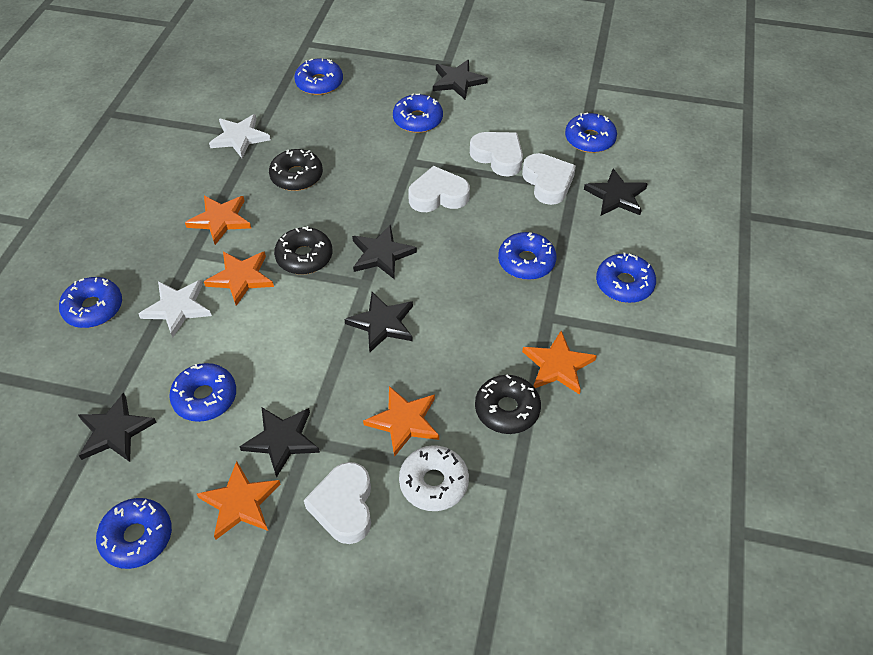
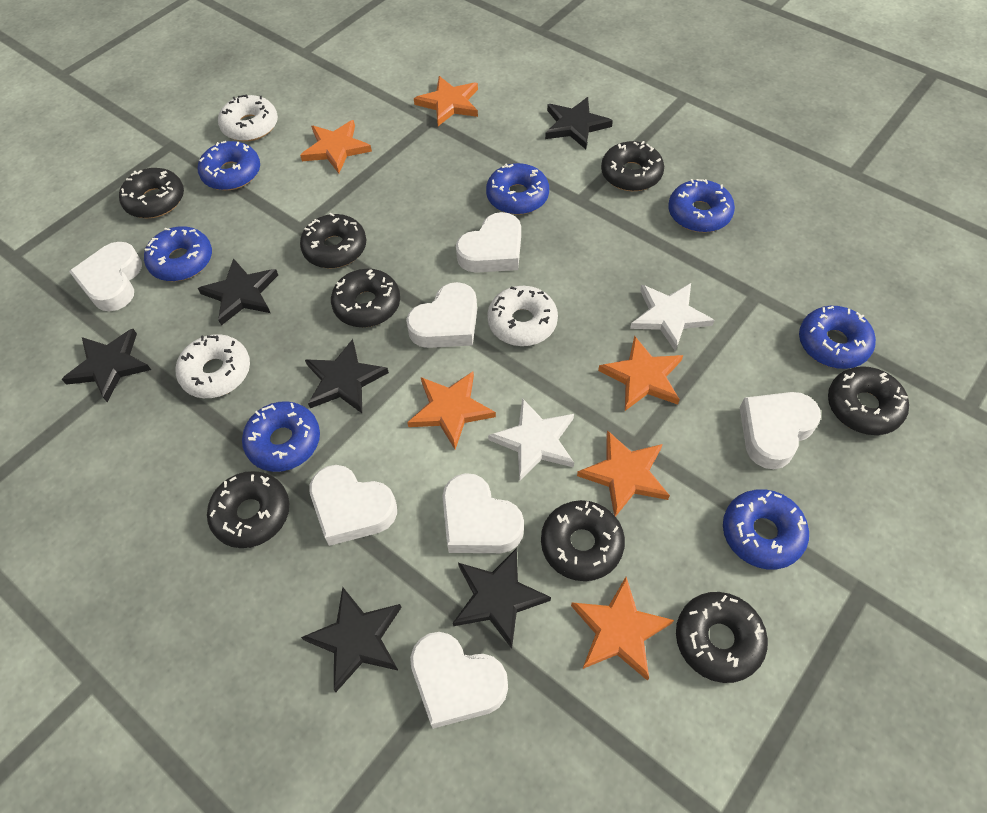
black donut: [269,149,323,191] [274,226,333,275] [475,374,541,434] = 3 -> [119,168,184,218] [207,471,289,548] [300,213,366,268] [331,269,400,327] [541,500,625,581] [601,141,664,191] [676,592,768,683] [828,366,909,435] = 8
blue donut: [59,277,122,328] [96,498,172,569] [169,363,236,422] [294,58,343,95] [393,93,443,133] [498,232,556,280] [565,113,617,153] [596,252,656,303] = 8 -> [144,227,212,281] [198,141,260,190] [242,401,320,472] [486,163,549,215] [668,179,735,233] [723,489,809,570] [799,306,876,369] = 7
orange star: [185,196,251,245] [197,461,280,539] [204,251,274,306] [363,386,439,457] [522,331,597,395] = 5 -> [300,120,372,173] [407,372,496,449] [414,76,478,126] [571,577,674,681] [577,430,670,517] [598,335,683,411] = 6
white donut: [399,445,469,511] = 1 -> [176,334,250,398] [218,94,278,142] [487,286,558,346] = 3
white heart: [304,462,371,544] [408,166,470,212] [470,132,523,176] [522,153,576,205] = 4 -> [69,242,142,312] [309,465,397,546] [406,282,477,348] [410,632,508,729] [442,473,524,553] [456,212,521,273] [740,392,821,469] = 7

